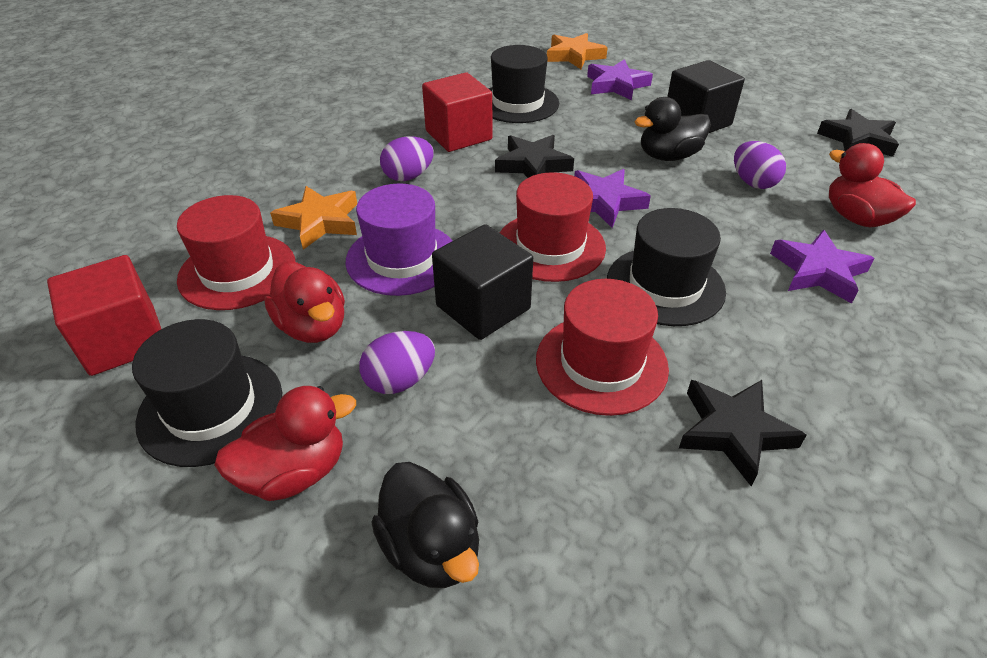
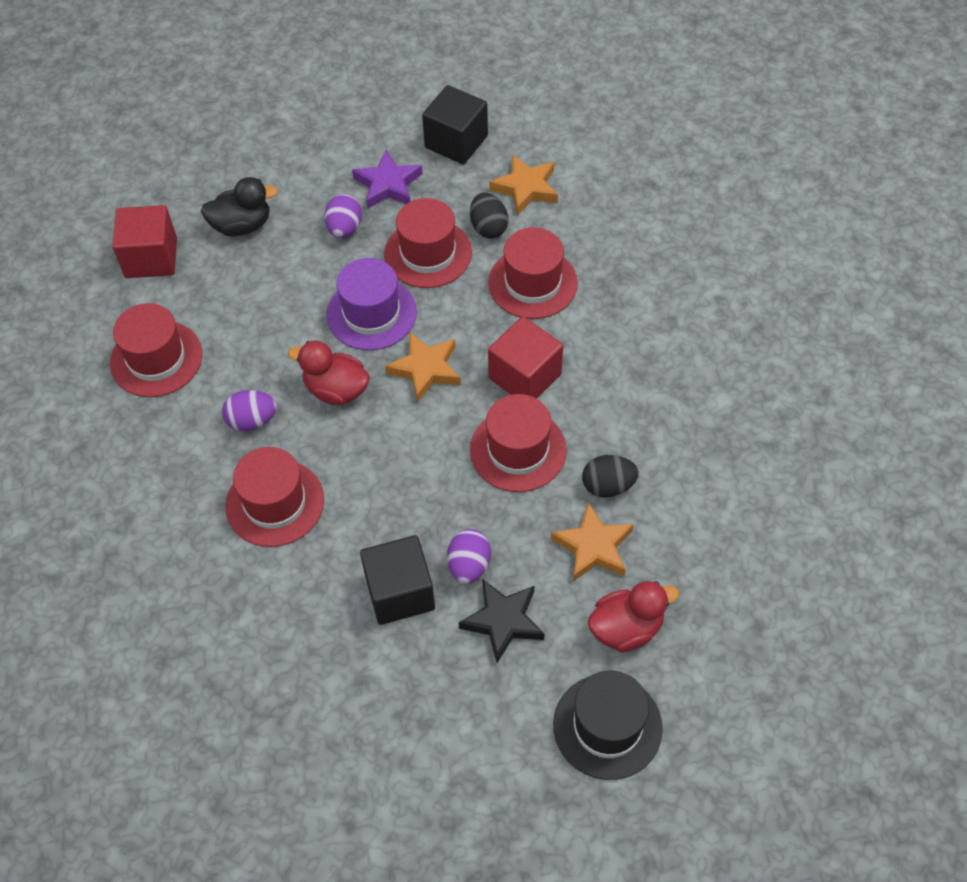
black duck: [371,462,479,588] [634,97,711,161] = 2 -> [201,177,278,237] = 1
black egg: none = 0 -> [470,193,508,238] [582,455,639,497] = 2
black hat: [132,319,282,467] [488,45,559,123] [607,208,726,326] = 3 -> [553,670,663,780] = 1
black star: [495,135,574,178] [679,380,807,486] [817,109,899,157] = 3 -> [459,579,544,663] = 1
orange star: [270,186,357,250] [547,33,608,69] = 2 -> [385,332,461,402] [489,154,558,216] [551,502,634,581] = 3
purple star: [574,169,651,228] [587,59,653,100] [770,230,875,304] = 3 -> [352,150,422,209] = 1
red duck: [214,386,356,501] [264,261,345,343] [829,143,916,227] = 3 -> [288,341,370,406] [588,581,679,652] = 2
red hat: [177,195,296,310] [500,172,606,282] [536,279,669,416] = 3 -> [110,303,202,397] [225,447,324,547] [384,198,472,288] [470,394,567,492] [488,228,578,319] = 5

